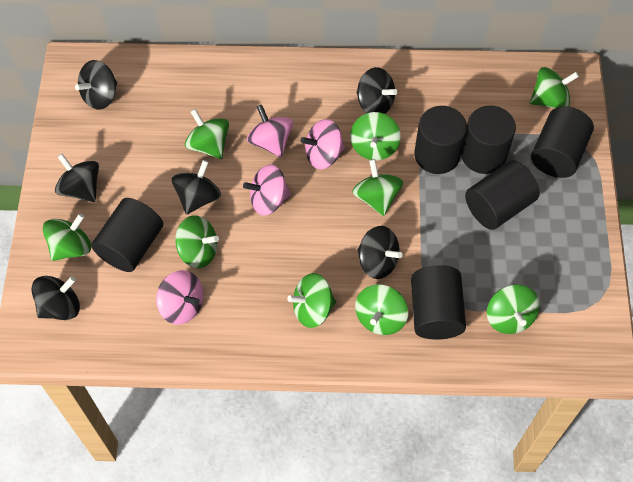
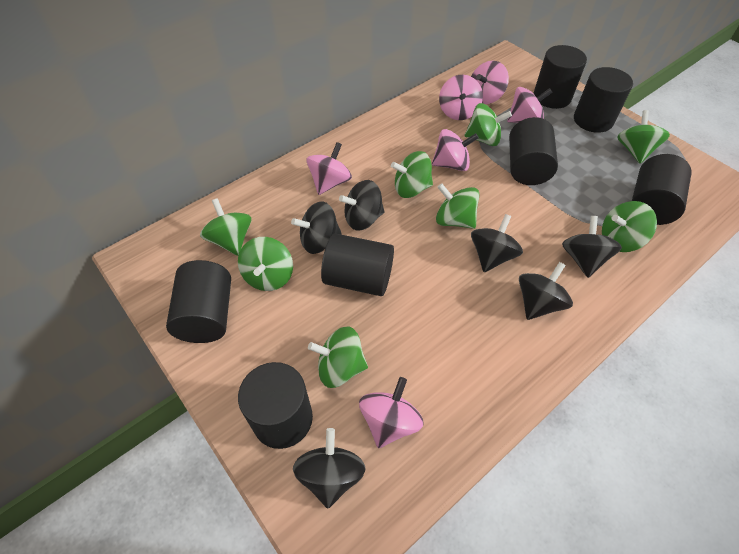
black cylinder: [91,198,163,272] [411,265,466,340] [414,106,467,174] [461,106,516,174] [465,160,539,230] [531,106,594,178] = 6 -> [166,260,231,343] [238,362,313,449] [321,233,394,296] [509,117,558,185] [533,45,587,109] [574,67,633,133] [632,154,691,225] = 7
green spinning top: [43,213,91,261] [175,215,219,268] [185,109,229,159] [287,273,336,328] [350,112,401,160] [352,159,403,216] [355,284,408,335] [487,284,540,334] [530,67,579,108] = 9 -> [200,198,252,256] [238,237,293,291] [308,327,368,388] [391,151,433,198] [436,183,479,229] [464,103,512,146] [602,201,657,252] [617,110,670,164] = 8
pink spinning top: [156,270,204,325] [243,164,291,216] [247,105,293,158] [301,119,345,169] = 4 -> [306,142,352,195] [359,377,424,448] [432,129,479,171] [439,75,483,120] [471,61,509,104] [507,87,552,123] = 6

